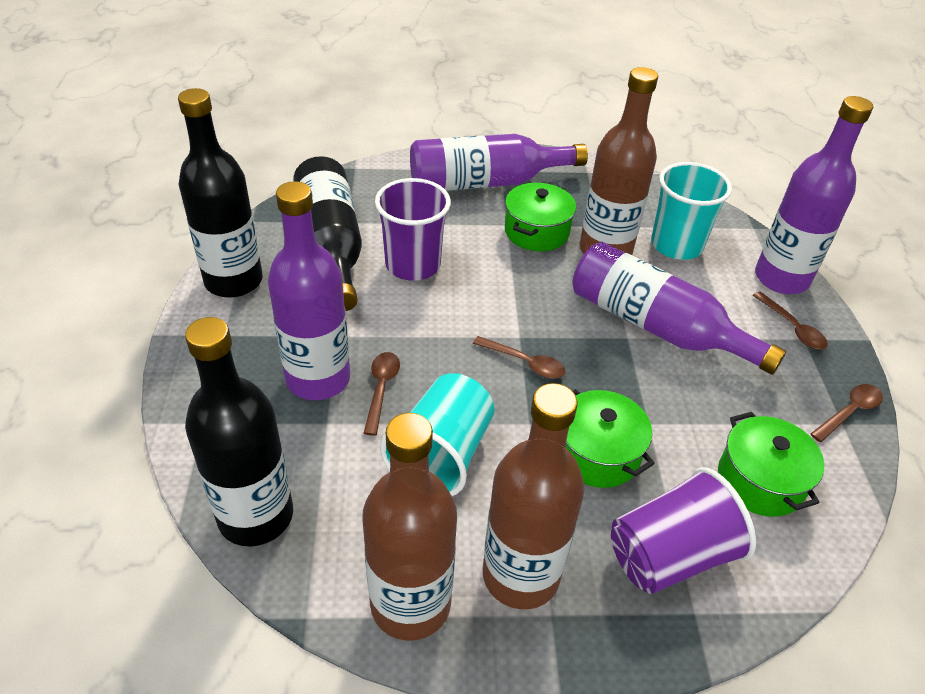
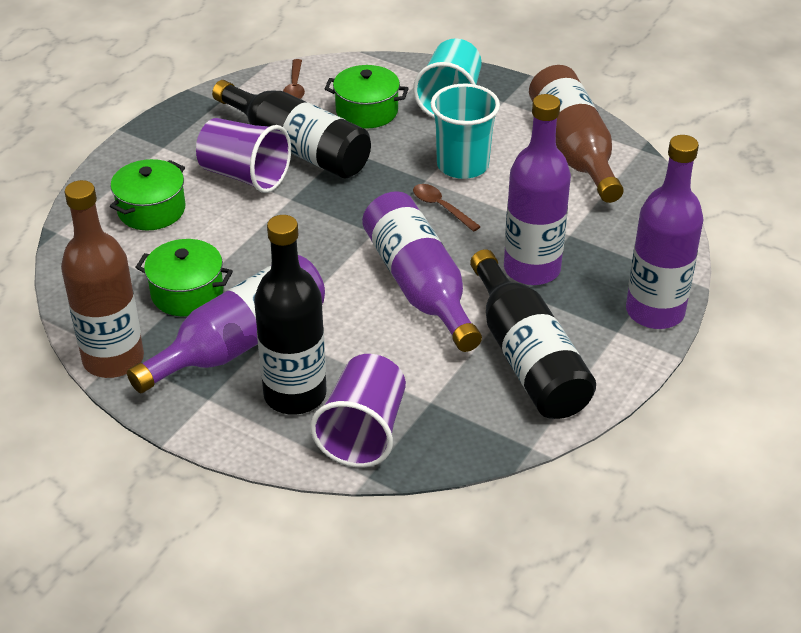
brown bottle: [362,413,457,641] [483,383,584,609] [579,67,658,255] = 3 -> [61,180,144,378] [529,65,624,203] = 2
brown spoon: [364,352,400,436] [473,336,565,379] [753,291,828,350] [811,384,883,442] = 4 -> [283,59,305,99] [413,184,481,232] = 2

